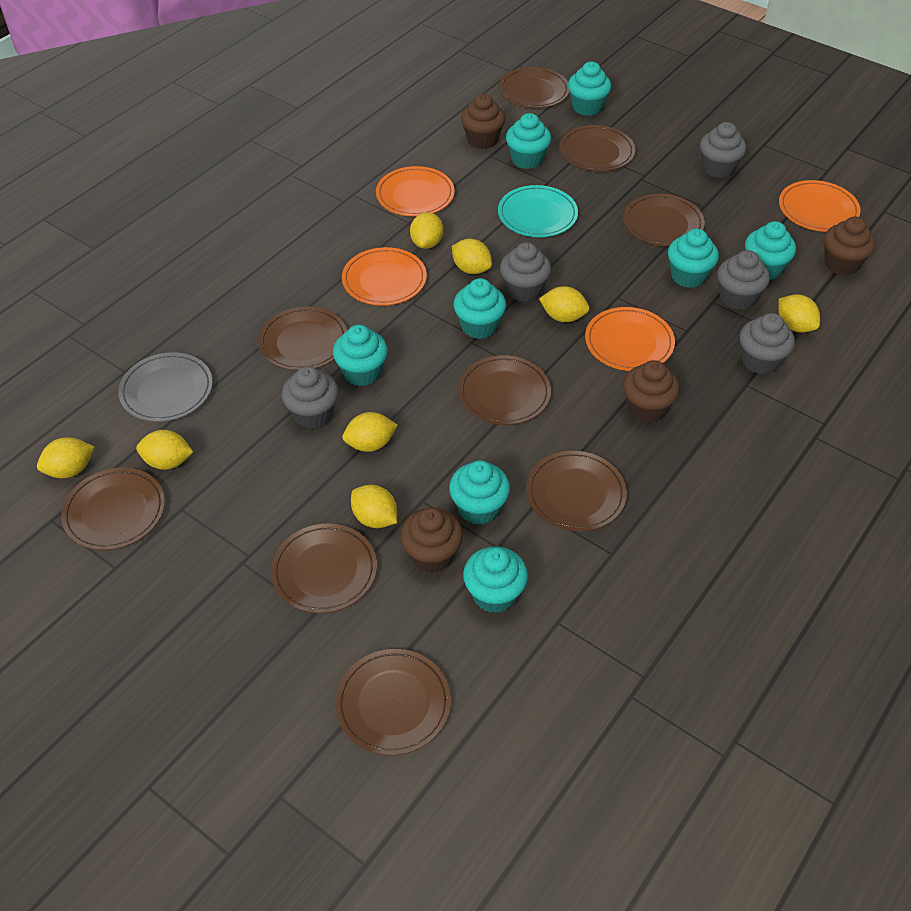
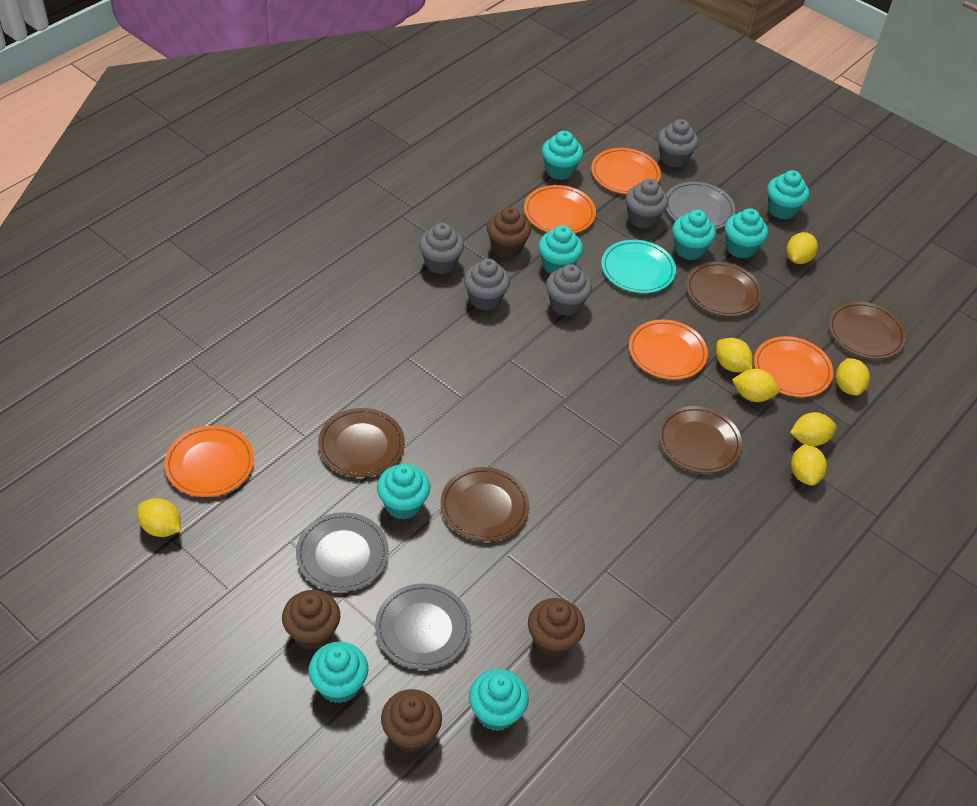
brown plate: [61,468,165,550] [258,306,347,371] [271,523,377,613] [335,649,451,756] [458,355,551,425] [498,67,569,108] [526,451,627,531] [559,125,635,172] [623,194,705,247] = 9 -> [318,408,405,477] [441,467,529,541] [658,406,742,473] [686,261,762,317] [829,302,906,359] = 5
grey plate: [118,352,213,422] = 1 -> [296,512,389,592] [375,583,471,669] [666,182,735,229] = 3
orange plate: [342,247,427,306] [376,166,455,217] [585,307,675,371] [779,180,861,232] = 4 -> [164,426,254,497] [524,185,596,233] [591,148,661,194] [629,319,708,380] [754,336,834,397] = 5
yellow lemon: [37,437,94,478] [136,430,193,470] [342,412,398,452] [351,485,397,528] [410,212,443,249] [452,239,492,274] [539,286,589,322] [778,294,820,333] = 8 -> [138,498,181,537] [716,338,753,372] [732,369,779,402] [787,232,818,264] [790,412,837,446] [791,444,827,486] [836,358,870,396] = 7

